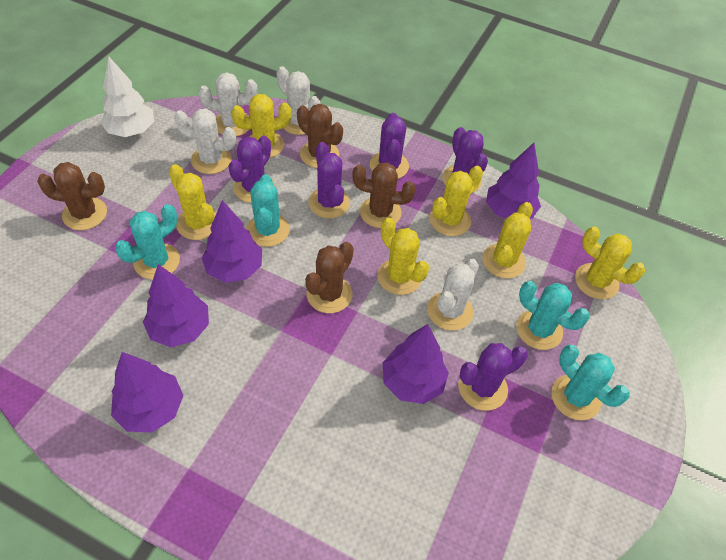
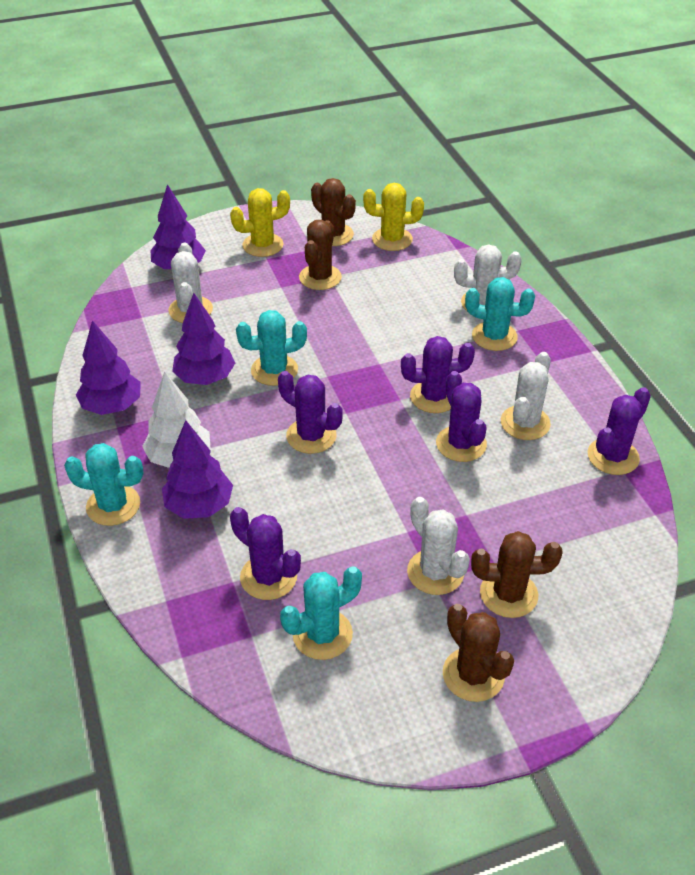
purple tree: [111,352,184,433] [143,264,209,347] [202,200,262,283] [383,324,449,404] [486,143,541,219] = 5 -> [76,320,141,415] [150,184,206,269] [162,420,233,519] [172,293,235,385] = 4
yellow cactus: [169,164,217,240] [231,94,291,158] [377,218,429,295] [430,166,483,236] [483,202,533,279] [575,226,645,299] = 6 -> [230,188,290,257] [363,183,424,251] = 2

